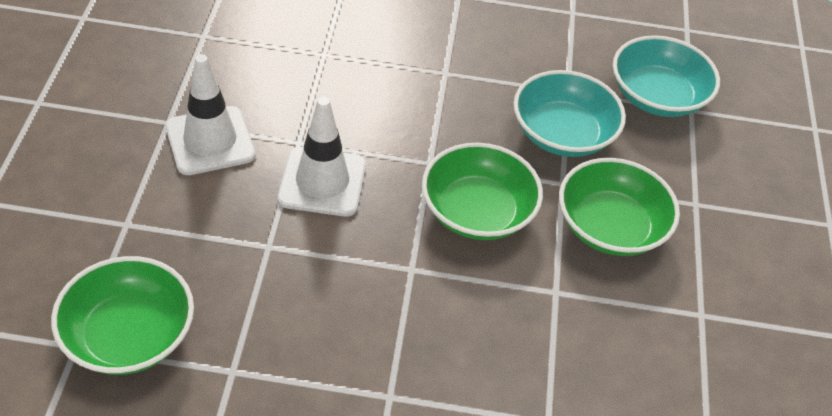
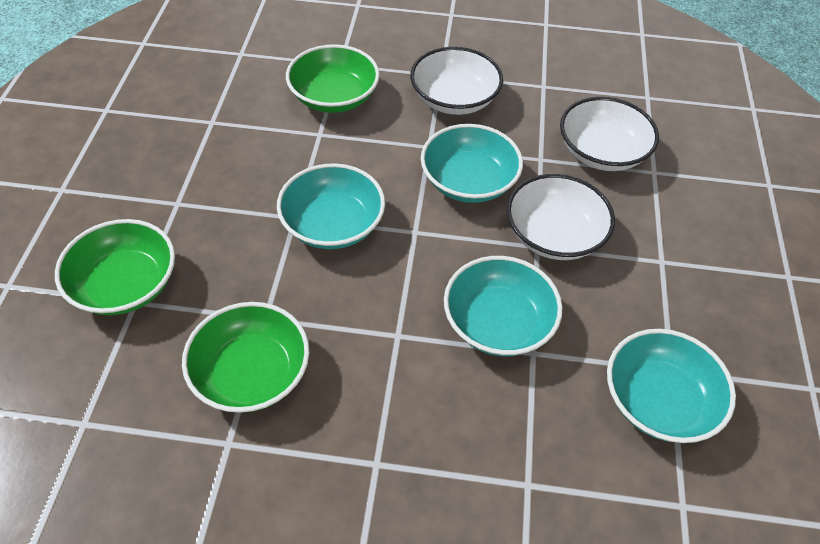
turquoise bowl: [513,70,626,157] [613,35,720,117] = 2 -> [277,163,385,249] [421,124,523,203] [444,256,563,356] [607,329,736,443] = 4
white bowl: none = 0 -> [410,47,503,115] [507,174,615,260] [560,97,659,171] = 3
white traffic cone: [166,54,256,175] [278,97,366,217] = 2 -> none = 0

